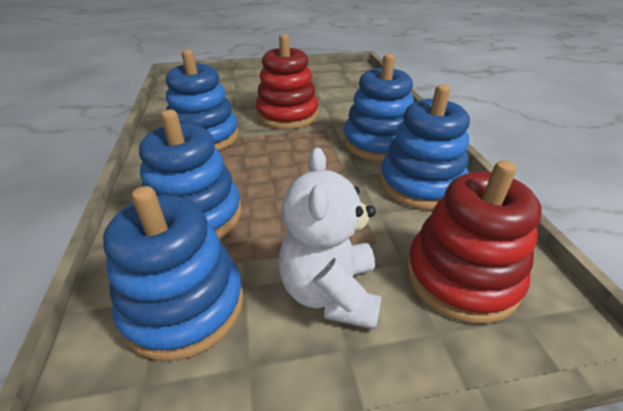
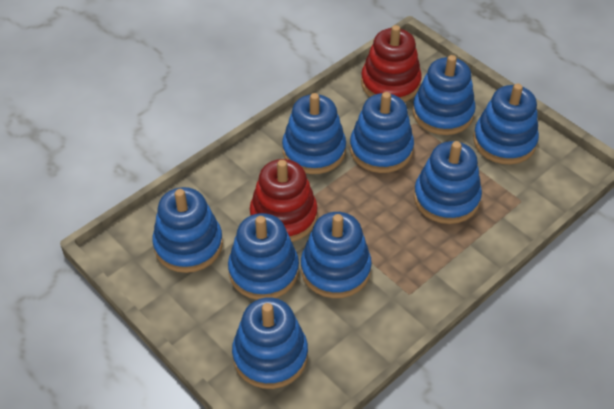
blue stacking toy: [103,186,244,361] [139,109,242,239] [166,49,239,151] [343,54,414,161] [380,84,470,210] = 5 -> [152,187,223,273] [228,213,299,300] [232,297,308,389] [282,93,346,174] [301,212,372,298] [350,92,414,173] [413,55,476,135] [414,141,482,224] [473,84,539,165] = 9
white teddy bear: [279,148,382,330] = 1 -> none = 0

